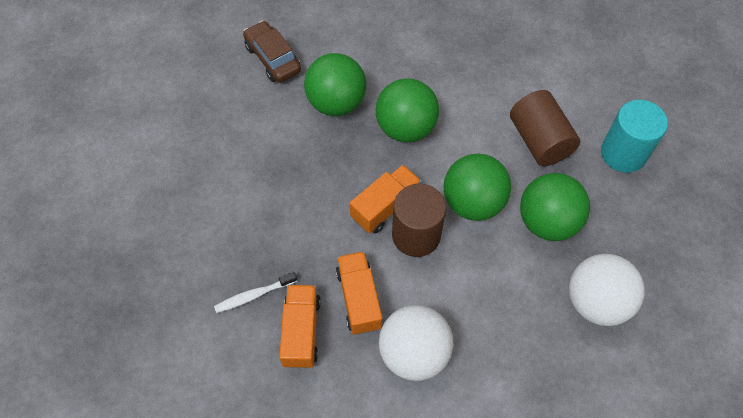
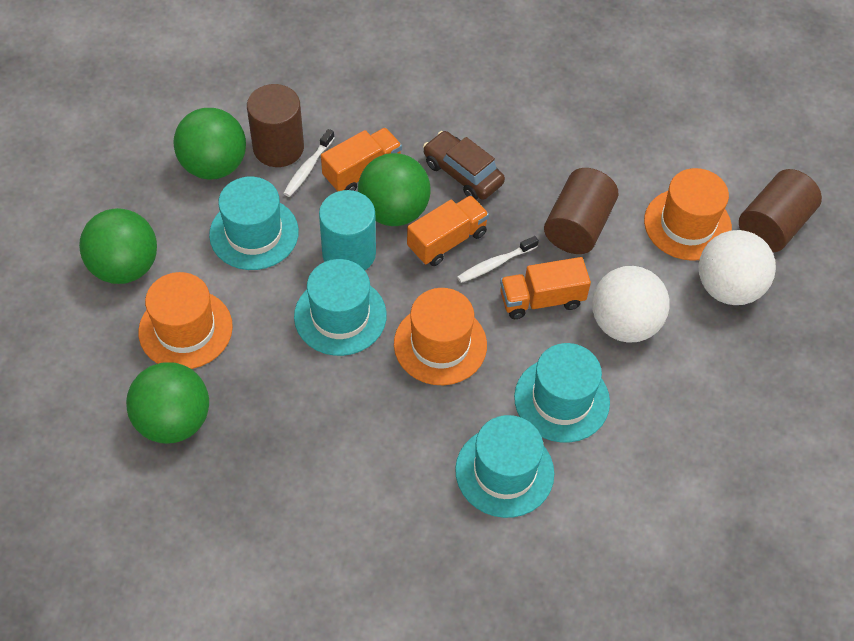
brown cylinder: [392,183,446,257] [510,90,580,166] = 2 -> [247,84,304,167] [544,168,619,254] [739,169,822,253] = 3
orange hat: none = 0 -> [138,272,233,369] [394,288,487,385] [644,168,732,261] = 3
turquoise hat: none = 0 -> [209,177,299,270] [294,259,387,356] [455,415,554,518] [514,343,610,443] = 4
white toothbrush: [214,272,297,313] = 1 -> [283,129,335,197] [457,236,539,283] = 2

